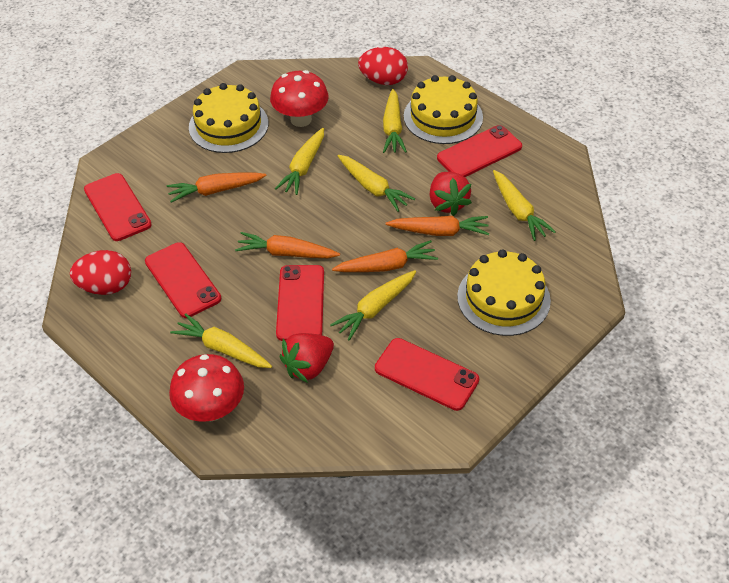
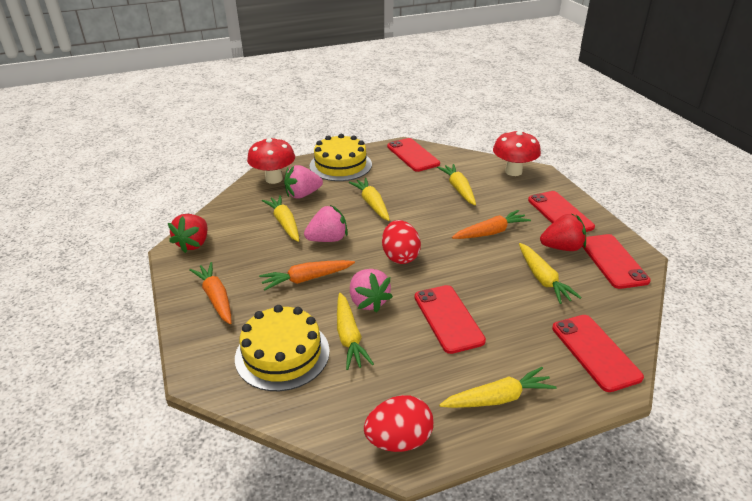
orange carrot: [167,173,266,203] [235,232,340,258] [332,240,438,272] [385,216,489,236] = 4 -> [189,262,231,324] [259,260,355,291] [452,210,531,239] = 3
pink strawberry: none = 0 -> [284,165,323,198] [304,205,348,242] [350,269,393,312] = 3
yellow cake: [189,83,268,153] [404,75,483,144] [457,250,551,336] = 3 -> [235,305,330,391] [310,134,372,181] = 2

